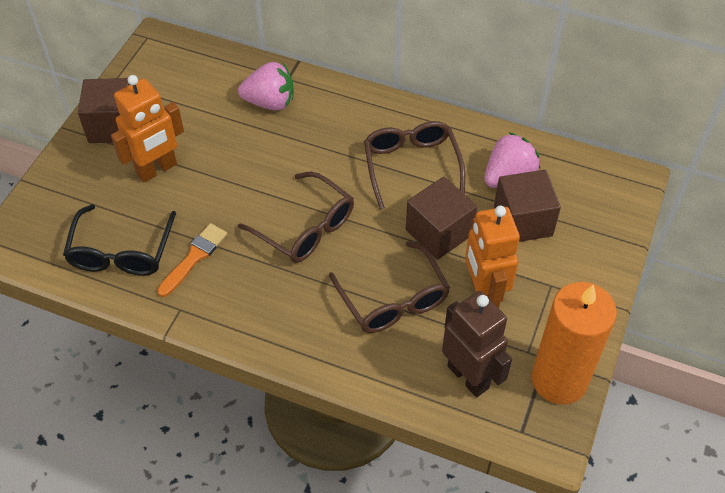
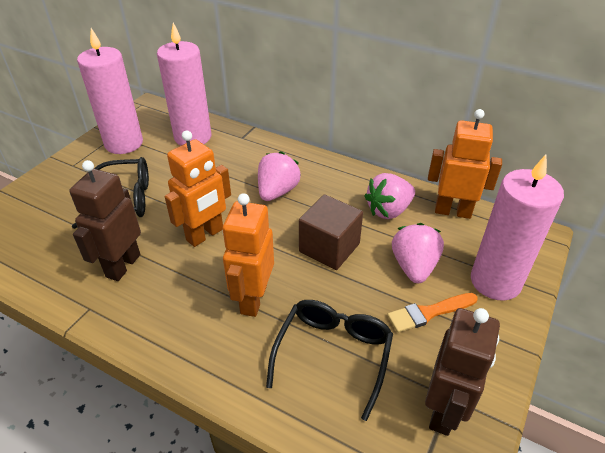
black glasses: [63,204,176,276] = 1 -> [72,157,149,229] [266,300,393,421] = 2
brown cube: [78,78,130,143] [406,177,477,260] [494,170,561,242] = 3 -> [299,194,363,270] = 1
brown glasses: [238,172,354,263] [329,241,450,333] [364,121,465,209] = 3 -> none = 0
brown robot: [442,291,512,397] = 1 -> [69,160,141,281] [425,308,500,436] = 2
orange candle: [532,282,617,405] = 1 -> none = 0
orange robot: [111,75,184,182] [465,206,520,308] = 2 -> [165,130,231,247] [222,193,274,317] [428,109,502,219] = 3
pink candle: none = 0 -> [77,28,143,154] [157,23,211,146] [471,155,564,301] = 3
pink strawberry: [238,62,294,110] [485,132,540,188] = 2 -> [258,151,301,201] [364,173,415,219] [392,223,444,283] = 3

